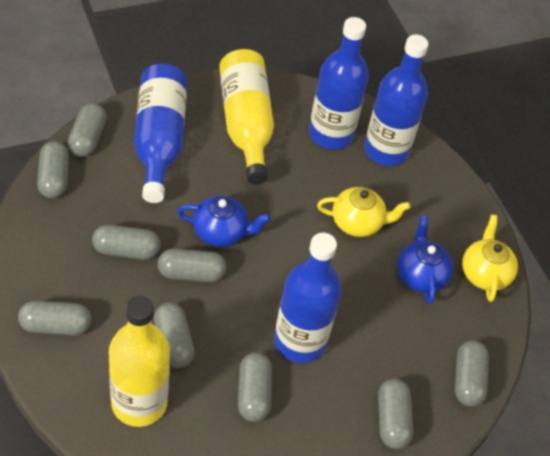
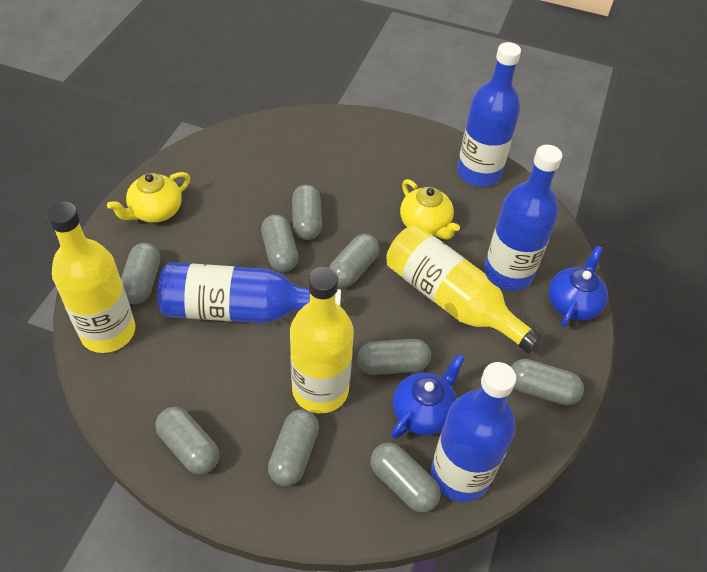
yellow bottle: [109,296,170,427] [219,49,274,185] = 2 -> [47,202,135,353] [290,267,354,413] [387,225,543,354] = 3

